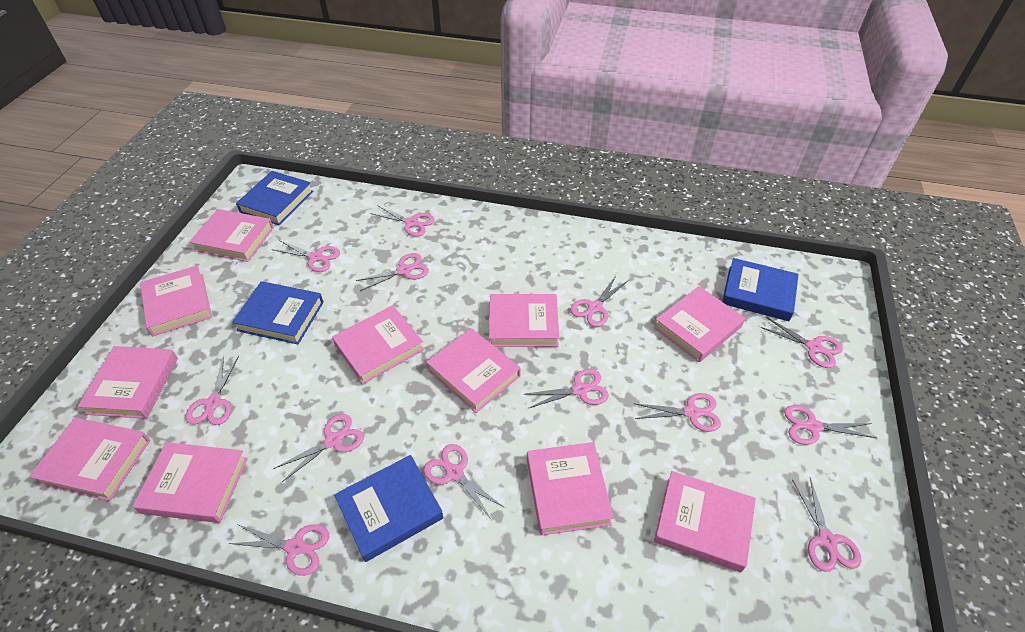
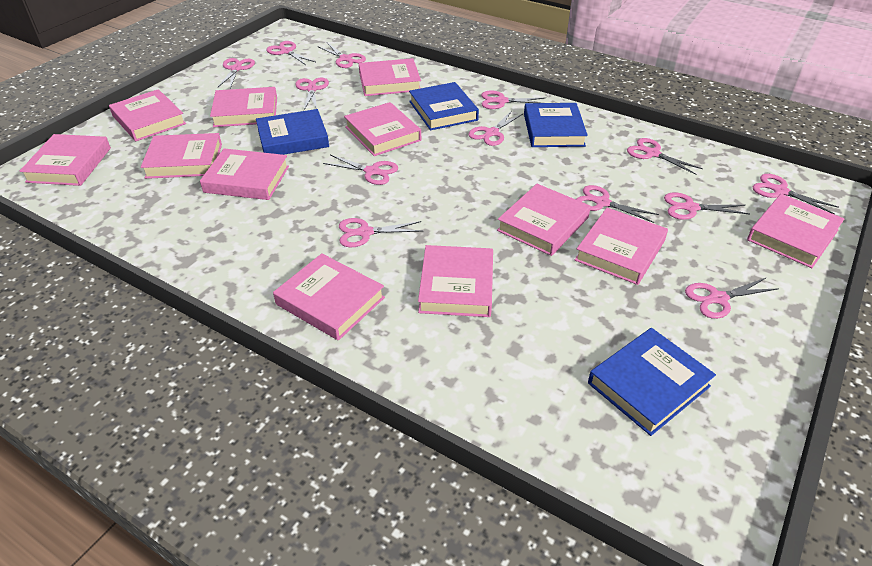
pink book: [29,418,150,501] [78,346,178,419] [133,442,248,523] [140,265,212,336] [189,209,274,262] [332,305,424,384] [426,328,521,413] [489,294,559,347] [527,442,614,536] [654,286,745,362] [654,471,756,572] = 11 -> [20,134,111,186] [109,89,186,141] [141,133,222,179] [200,148,289,200] [210,87,277,127] [273,253,385,340] [344,102,421,156] [359,58,421,96] [418,245,493,317] [497,184,591,256] [575,208,668,285] [747,194,844,268] = 12

